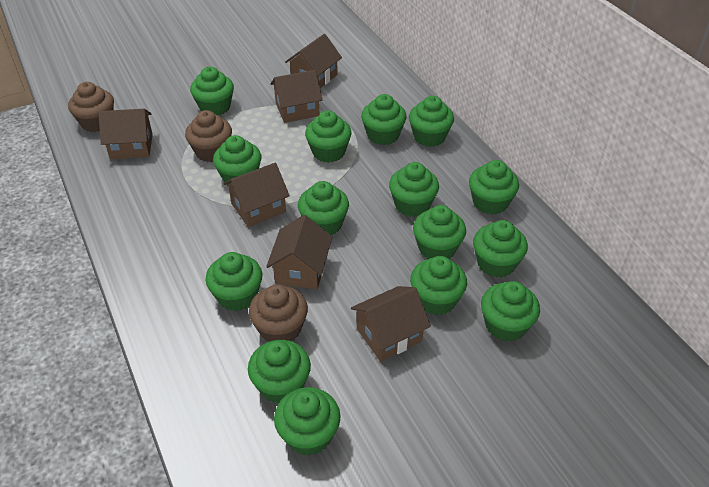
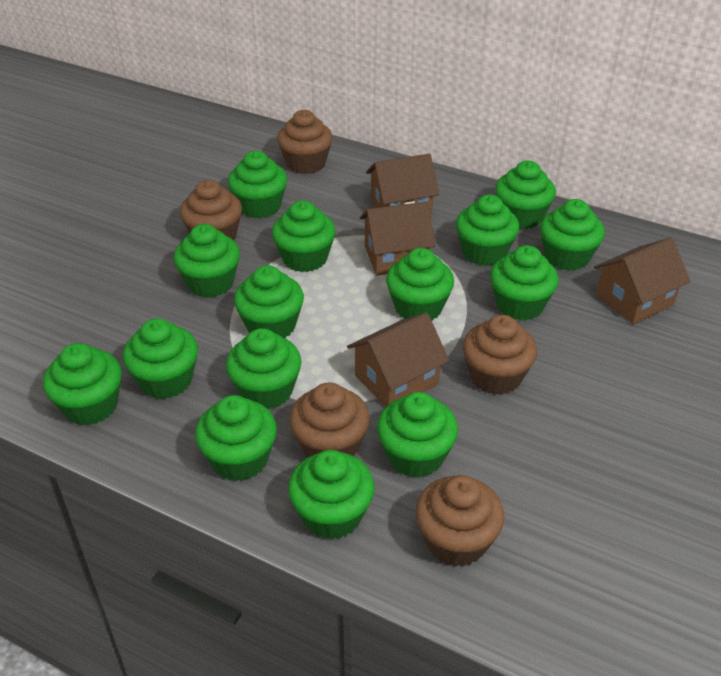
brown cupcake: [68,82,114,132] [185,110,232,162] [249,284,308,342] = 3 -> [180,180,242,240] [277,110,333,174] [289,383,370,457] [416,475,504,567] [463,315,537,395] = 5
brown house: [98,109,153,159] [224,163,290,227] [266,215,332,290] [271,70,323,123] [285,34,342,88] [351,286,431,361] = 6 -> [347,313,449,407] [360,201,436,276] [366,154,439,217] [594,237,690,325] = 4

